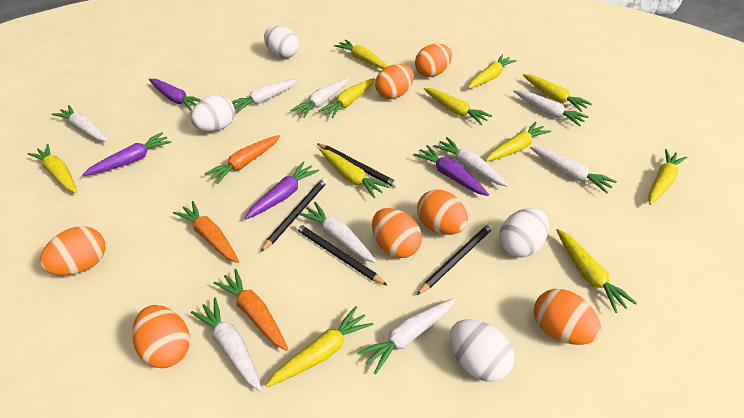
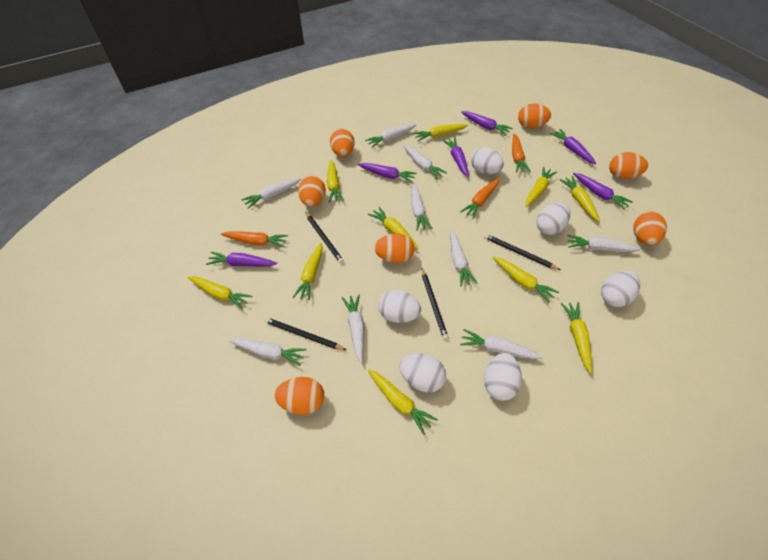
purple carrot: [82,132,171,176] [149,79,201,111] [245,162,319,219] [413,145,489,196] = 4 -> [206,252,277,267] [357,163,417,183] [442,138,469,177] [461,111,513,135] [550,129,596,164] [573,173,633,210] = 6
white egg: [191,95,235,132] [264,26,299,58] [450,319,515,382] [499,208,549,257] = 4 -> [378,290,421,323] [400,354,446,393] [471,147,504,174] [484,353,522,401] [536,203,571,235] [601,270,640,307] = 6
yellow carrot: [27,144,77,193] [266,306,373,387] [318,78,375,118] [320,149,389,198] [334,39,387,69] [424,88,492,125] [468,55,517,89] [485,122,551,162] [523,74,592,112] [556,229,637,313] [648,149,687,205] = 11 -> [188,276,252,310] [293,243,323,300] [327,160,344,203] [367,369,438,435] [368,207,418,249] [413,124,468,141] [492,256,559,303] [526,167,557,207] [559,176,600,222] [561,302,592,373] = 10

